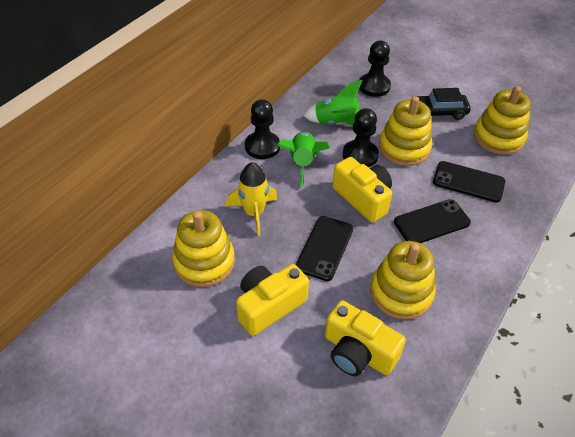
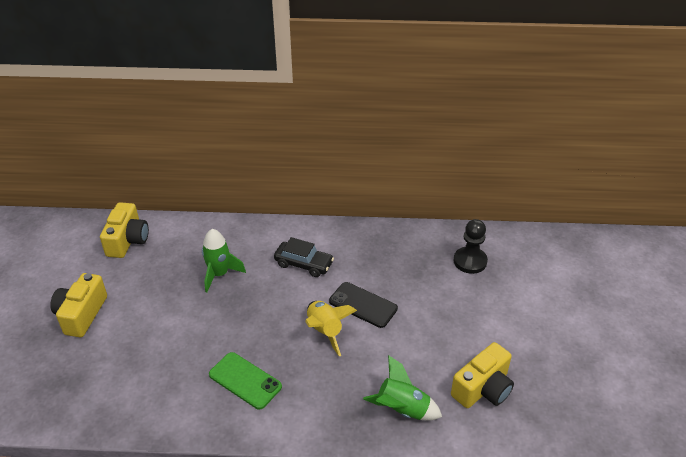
black pawn: [245,99,280,159] [343,108,379,167] [359,41,391,97] = 3 -> [454,219,488,274] = 1
black phone: [296,216,353,281] [394,199,471,243] [433,161,505,202] = 3 -> [329,282,398,328] = 1
green phone: none = 0 -> [209,352,282,410] = 1
yellow stacking toy: [172,210,235,287] [370,241,436,320] [379,96,432,166] [474,86,531,155] = 4 -> none = 0

